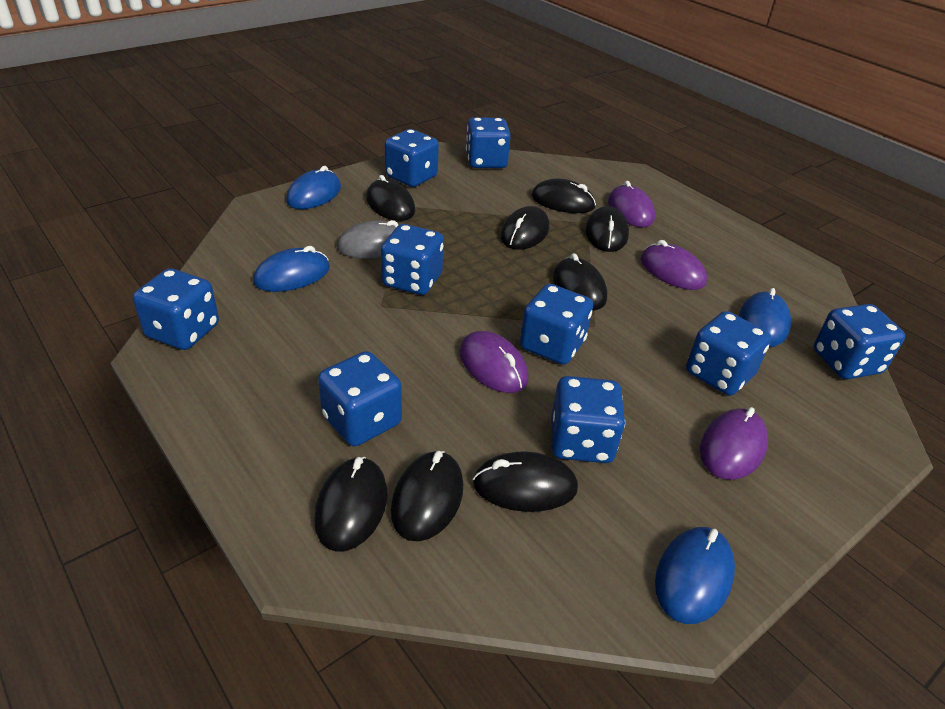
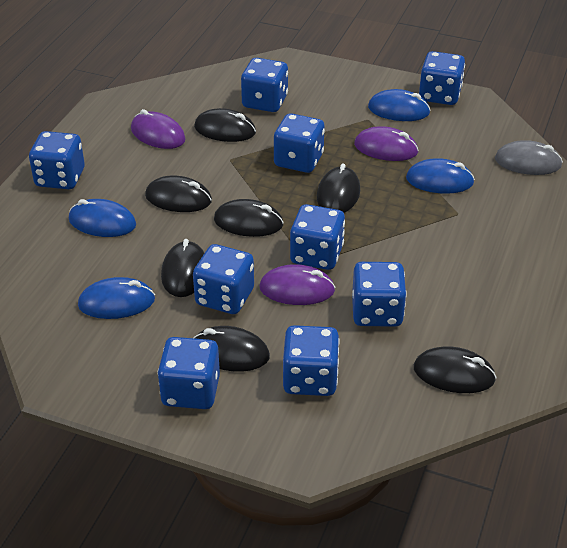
black mouse: [314,457,387,552] [366,175,415,221] [391,451,463,541] [473,452,578,512] [500,206,549,250] [532,178,596,213] [553,253,607,310] [585,206,629,252] = 8 -> [145,176,212,212] [161,239,204,297] [194,108,256,142] [194,326,270,371] [214,199,284,237] [317,163,360,213] [414,346,497,393] = 7
purple mouse: [460,331,528,393] [608,181,655,227] [641,240,707,290] [700,407,768,480] = 4 -> [131,109,186,149] [259,264,335,305] [354,126,419,161] = 3

